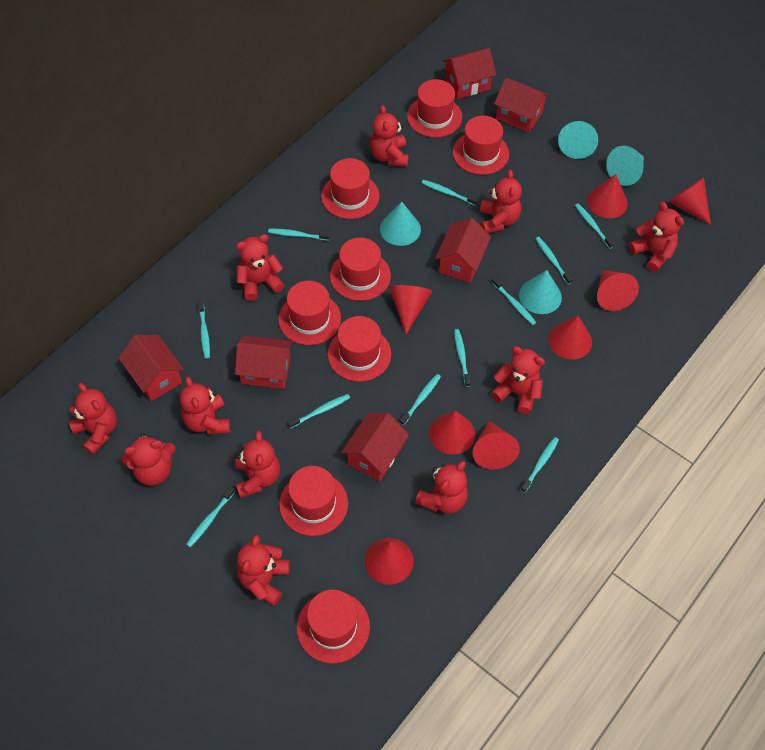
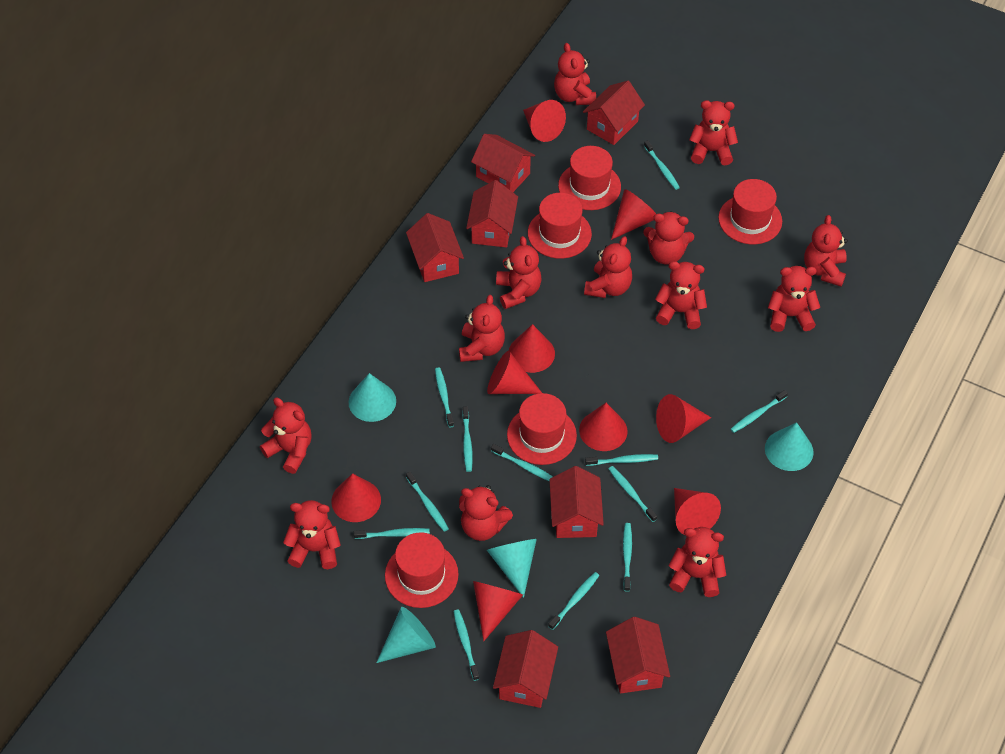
red cone: [365,538,414,585] [389,285,432,334] [429,411,475,455] [473,421,520,470] [548,316,592,360] [587,174,628,218] [597,270,639,311] [669,177,711,225] = 8 -> [331,473,381,522] [473,581,523,641] [487,351,542,394] [509,324,555,373] [523,100,566,142] [579,403,628,451] [611,189,656,240] [656,394,711,443] [674,488,721,535] = 9
red hat: [278,281,341,345] [279,466,348,536] [297,590,370,664] [321,158,379,219] [328,316,391,382] [330,238,391,301] [407,79,462,138] [453,116,509,175] = 8 -> [385,532,459,608] [507,393,577,465] [528,193,592,259] [558,146,621,210] [718,179,782,244] = 5
red house: [119,335,184,401] [235,336,292,389] [342,413,409,482] [435,218,491,283] [443,48,496,99] [494,78,549,132] = 6 -> [406,213,464,282] [466,180,518,248] [471,134,535,192] [493,630,558,708] [549,466,604,538] [583,81,645,145] [606,617,670,693] = 7
red teddy bear: [69,383,117,455] [122,434,175,486] [180,377,230,434] [235,431,280,498] [236,234,284,301] [237,535,290,606] [370,105,409,167] [415,461,468,514] [480,170,522,233] [491,346,545,414] [629,202,684,272] = 11 -> [260,397,312,474] [283,500,341,569] [459,295,505,362] [459,485,513,541] [496,236,542,309] [554,43,596,105] [584,236,632,298] [643,211,694,264] [655,261,707,329] [669,527,726,597] [689,100,738,166] [768,266,820,332] [804,215,848,287] = 13
turquoise toothbrush: [186,486,235,547] [198,300,210,359] [268,229,330,241] [288,394,350,428] [399,374,441,426] [422,180,478,206] [454,329,471,387] [492,277,536,325] [521,437,559,493] [535,237,573,284] [575,203,614,249] = 11 -> [354,528,430,539] [406,471,449,532] [435,367,454,428] [453,609,479,681] [462,406,473,472] [491,444,553,481] [548,572,600,630] [585,454,658,466] [609,466,657,522] [623,523,632,592] [644,140,680,190] [731,390,788,433] = 12

